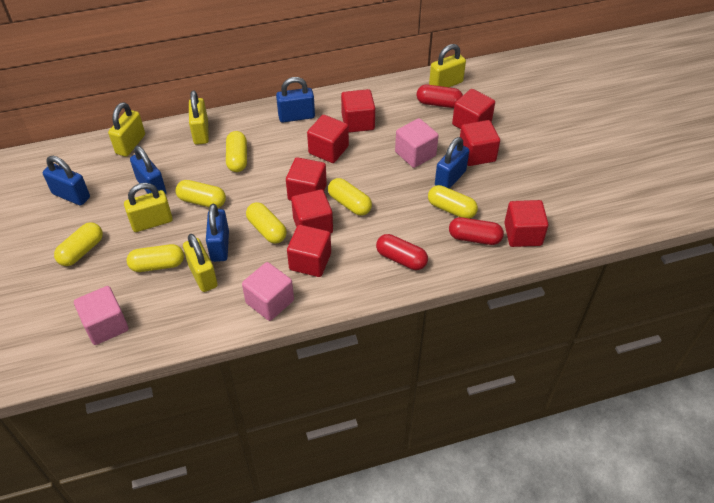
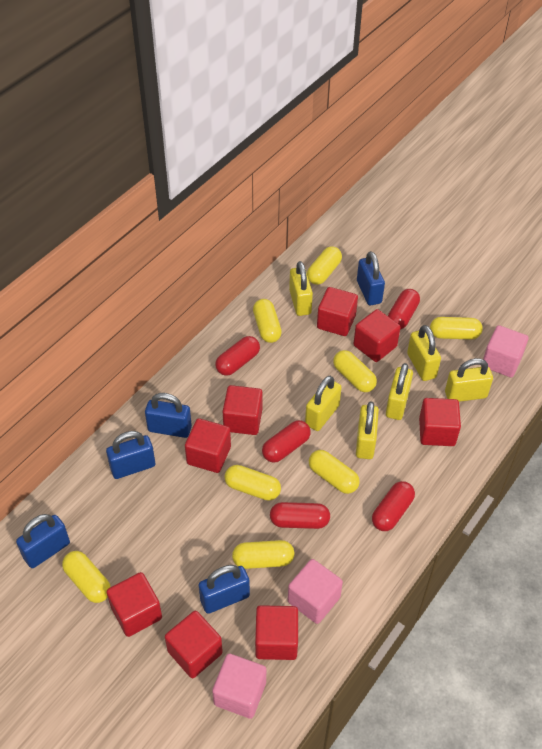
red capsule: [376,234,428,270] [417,85,463,108] [449,217,504,245] = 3 -> [215,336,260,376] [262,420,311,463] [270,502,330,529] [372,481,415,531] [388,289,420,330] = 5
yellow capsule: [54,222,103,266] [127,244,184,272] [176,180,226,208] [226,131,247,172] [246,202,287,244] [328,178,372,216] [428,185,478,219] = 7 -> [62,551,111,603] [224,465,281,501] [232,540,295,569] [253,299,282,343] [307,246,342,285] [309,450,360,494] [333,350,377,392] [430,317,483,340] = 8
yellow padlock: [108,102,145,157] [124,183,173,232] [183,234,218,292] [189,91,209,145] [429,44,466,87] = 5 -> [289,261,313,316] [305,376,342,431] [356,401,379,459] [386,363,413,420] [407,325,441,381] [445,358,493,402] = 6

